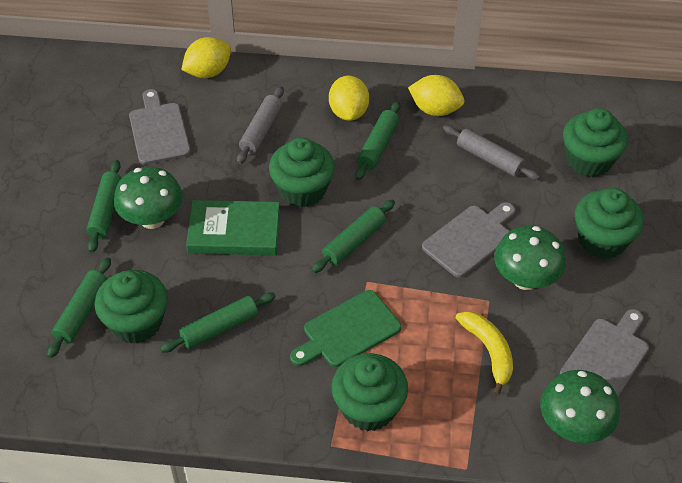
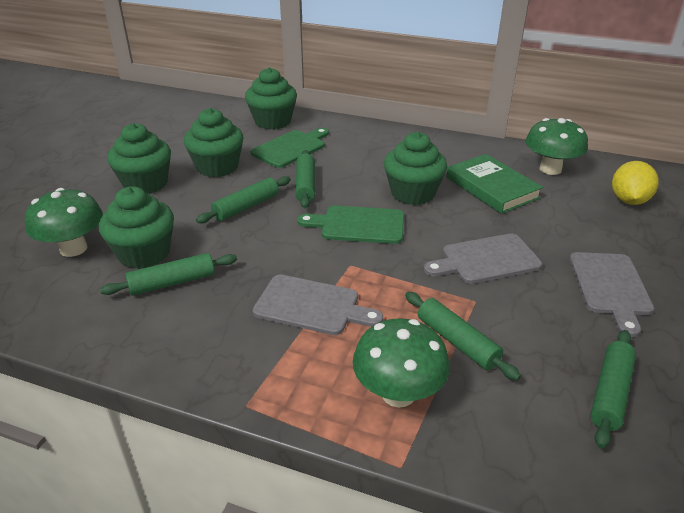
green cutting board: [290,290,401,367] = 1 -> [251,128,329,168] [297,205,404,244] = 2
grey rolling pin: [237,86,284,164] [443,125,540,180] = 2 -> none = 0
yellow banana: [455,311,513,396] = 1 -> none = 0
yellow lemon: [181,37,231,78] [329,76,369,121] [408,75,464,116] = 3 -> [612,161,659,205] = 1

